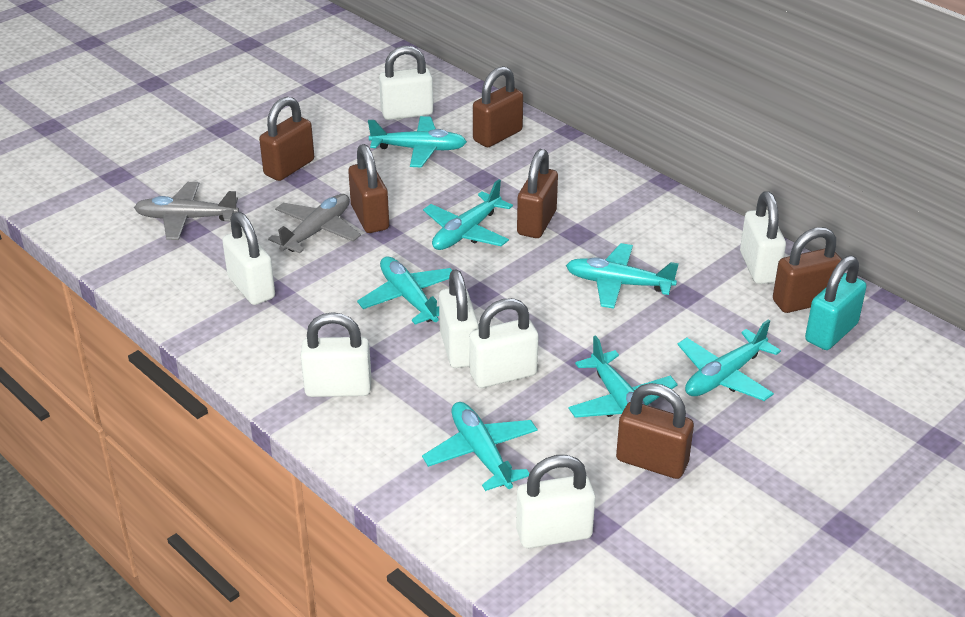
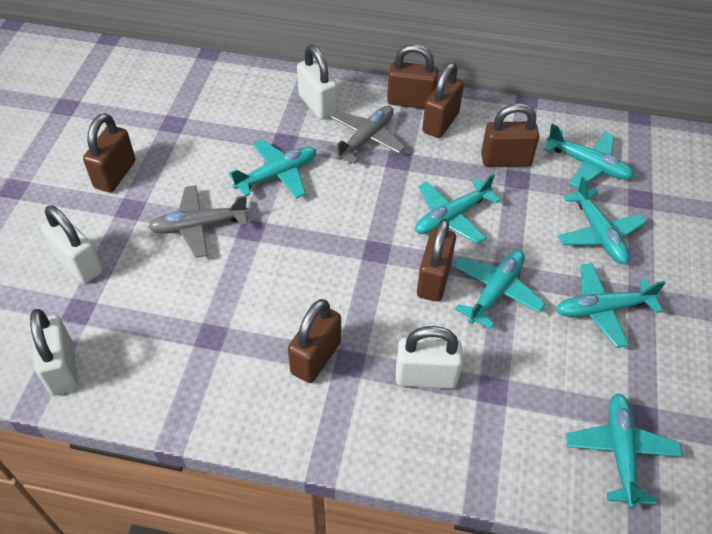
turquoise padlock: [805,255,867,350] = 1 -> none = 0
white padlock: [222,212,275,305] [301,312,371,397] [379,46,433,120] [439,269,479,368] [469,298,539,388] [516,455,595,548] [740,191,786,284] = 7 -> [30,309,78,395] [41,205,103,284] [297,45,337,120] [396,326,463,389] = 4

